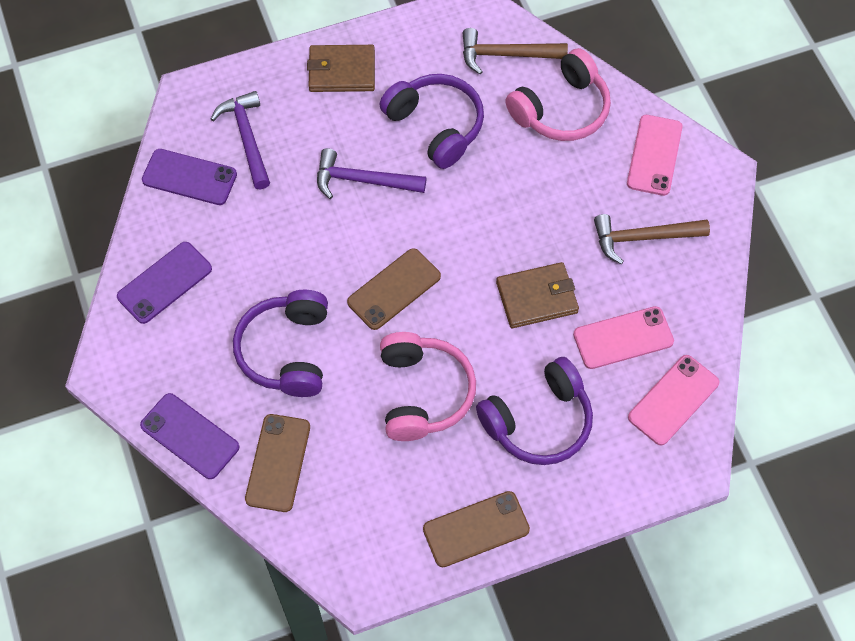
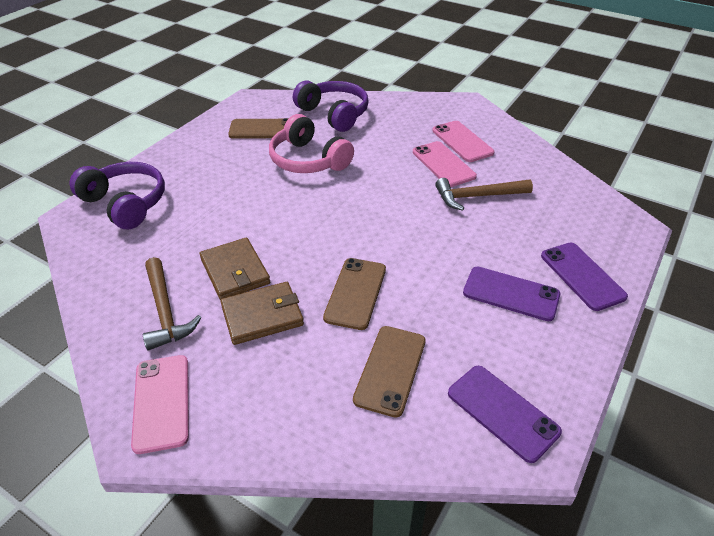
pink headphones: [380,332,476,441] [505,48,611,141] = 2 -> [269,114,354,173] = 1
purple hammer: [211,91,270,190] [317,148,426,199] = 2 -> none = 0
purple headphones: [233,290,328,397] [380,74,484,169] [476,357,593,465] = 3 -> [69,162,165,230] [293,80,369,132] = 2

